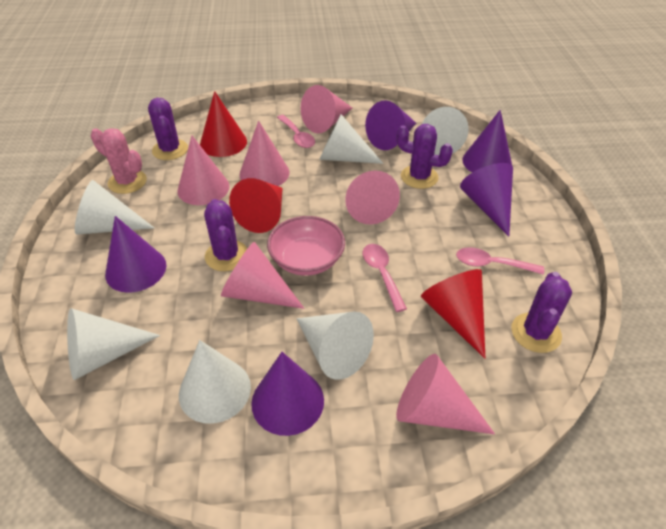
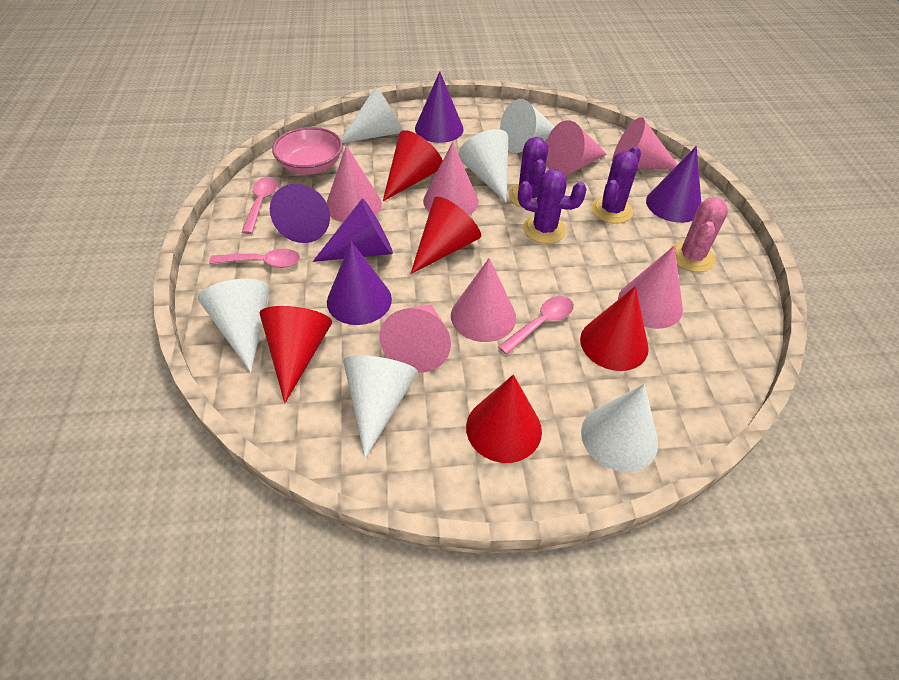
pink cone: [177,136,229,205] [221,242,304,309] [239,121,289,186] [301,85,352,133] [345,171,400,224] [396,354,495,434] = 6 -> [326,145,382,222] [380,304,451,373] [423,142,479,215] [451,258,516,342] [546,120,607,176] [613,117,678,169] [618,246,683,329] = 7
purple cactus: [148,98,188,160] [204,199,247,271] [397,124,453,189] [511,272,572,353] = 4 -> [509,137,549,208] [518,169,587,244] [591,146,641,224] = 3
red cone: [200,91,247,157] [229,178,283,233] [421,269,486,359] = 3 -> [259,306,332,403] [383,130,443,201] [411,197,481,274] [466,375,542,463] [580,286,649,371] = 5

